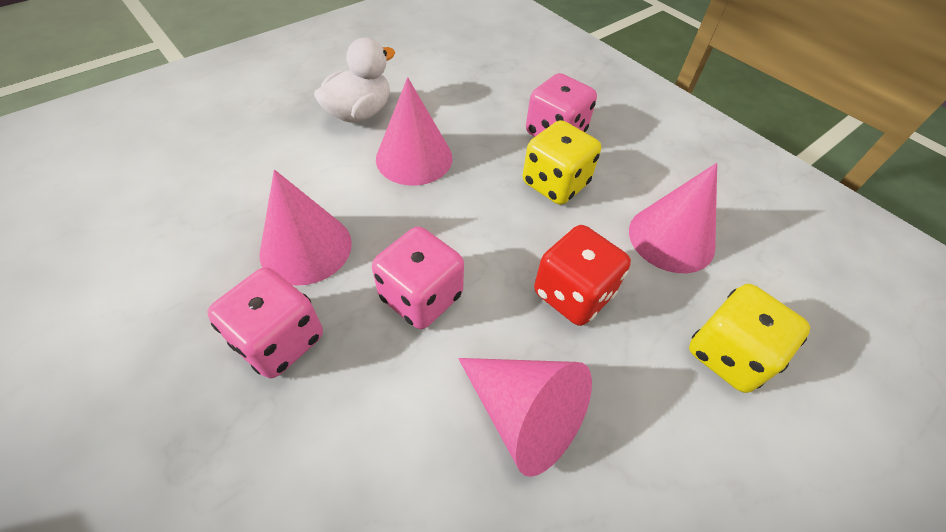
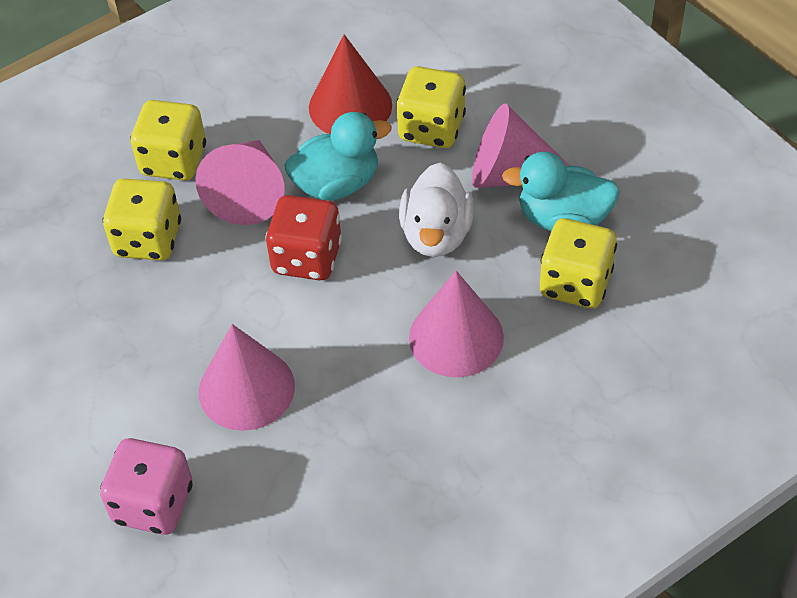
pink dice: [207,267,323,378] [372,227,464,329] [526,73,597,137] = 3 -> [100,438,192,535] = 1
red cone: none = 0 -> [309,34,392,134] = 1
turquoise duck: none = 0 -> [284,112,392,200] [502,152,620,231] = 2
yellow dice: [523,120,601,205] [689,284,810,393] = 2 -> [103,178,181,261] [130,100,206,181] [396,66,466,148] [540,218,617,308] = 4

